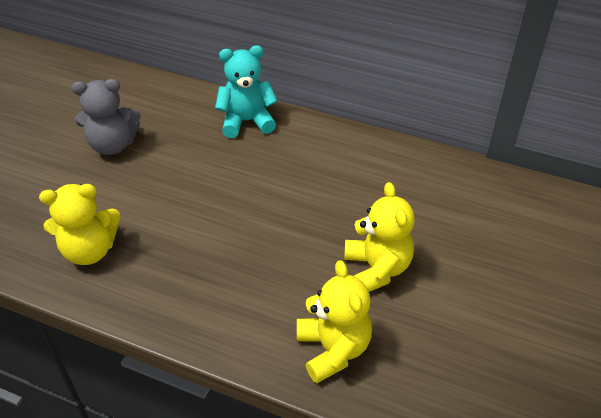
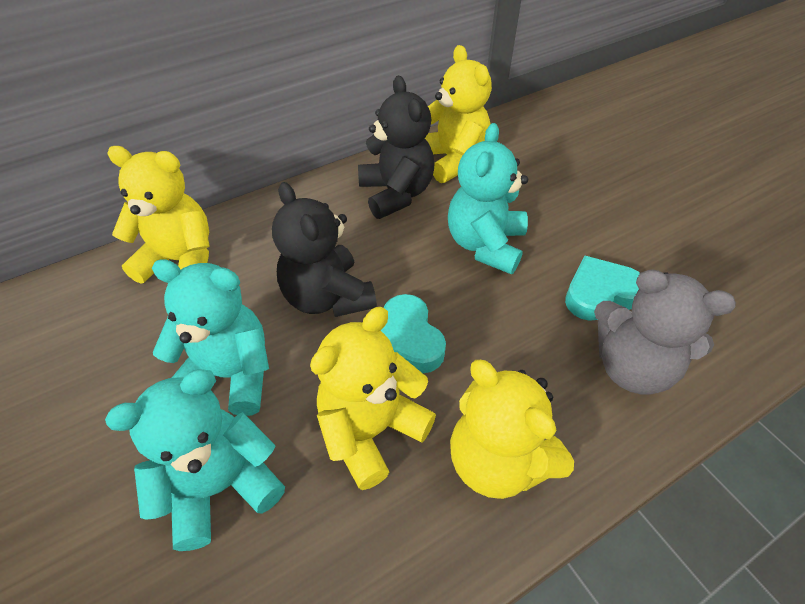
black teddy bear: none = 0 -> [272,182,377,317] [358,76,434,219] = 2
turquoise heart: none = 0 -> [381,294,446,373] [565,255,640,321] = 2
turquoise teddy bear: [215,45,278,138] = 1 -> [105,369,285,551] [152,259,269,416] [448,123,528,275] = 3
yellow teddy bear: [39,184,121,265] [297,260,372,383] [344,182,415,292] = 3 -> [107,146,210,284] [310,307,436,490] [425,45,492,183] [450,360,574,499] = 4

